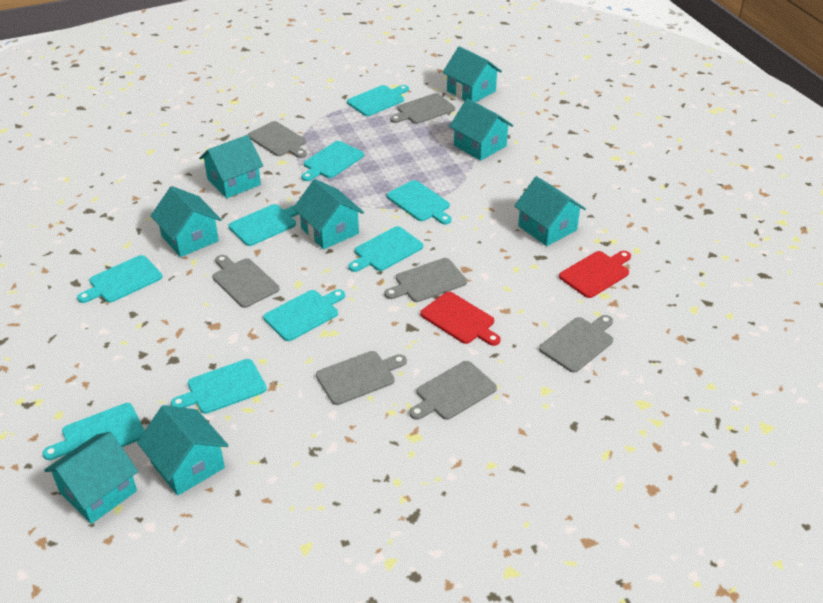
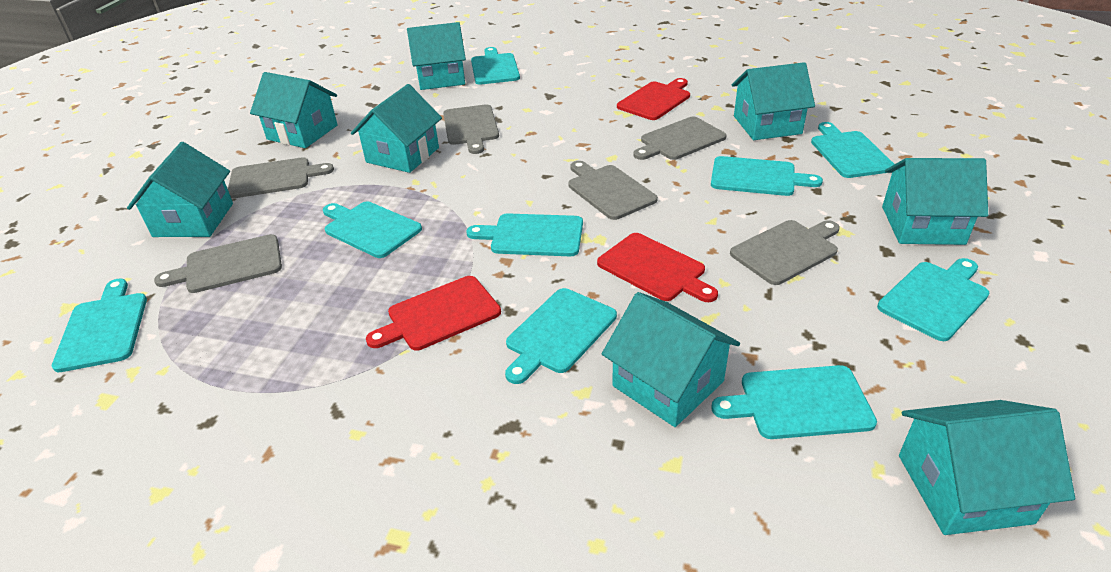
grey cutting board: [212,255,279,308] [248,121,307,158] [316,351,407,405] [384,258,467,302] [390,93,455,124] [409,361,497,420] [539,315,613,373] = 7 -> [154,234,282,293] [228,157,334,198] [443,104,499,154] [568,161,658,220] [633,117,727,160] [730,220,840,285] = 6
red cutting board: [420,292,501,346] [559,251,631,298] = 2 -> [366,276,501,351] [597,233,718,302] [617,78,690,120] = 3

